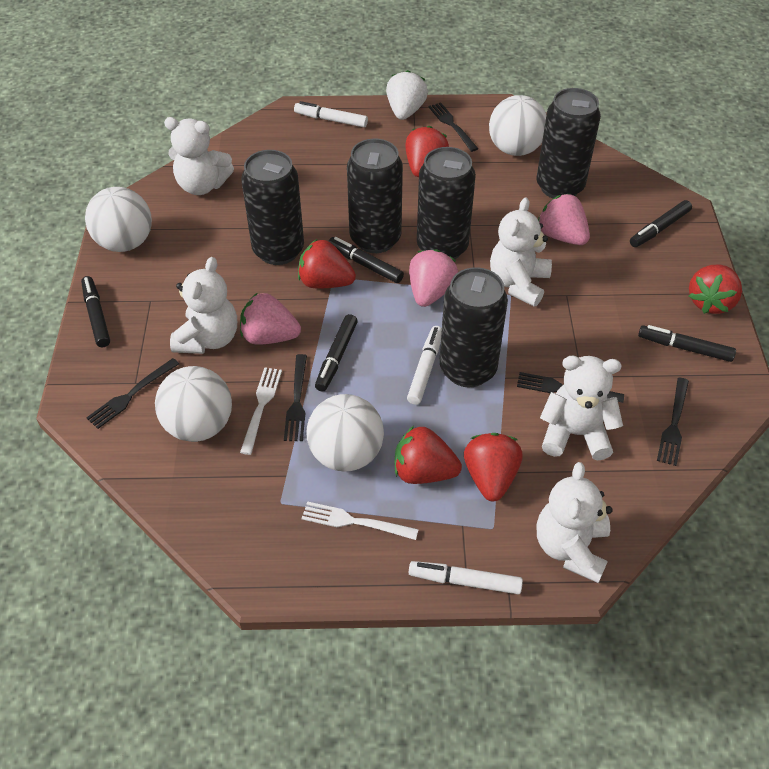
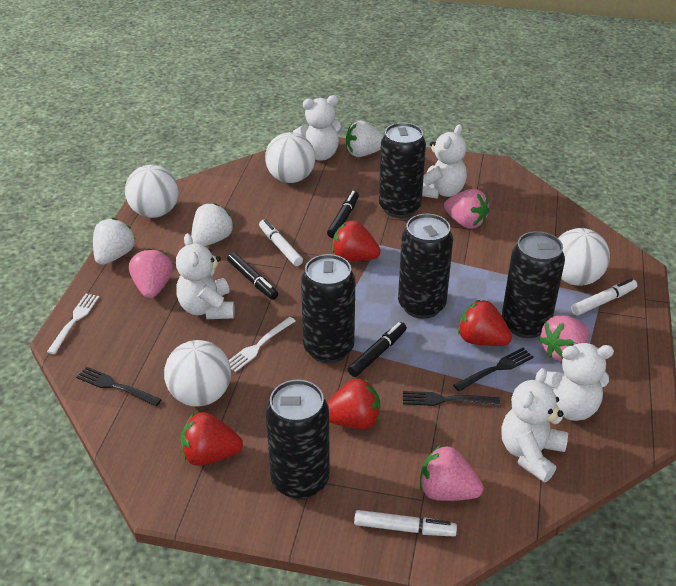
black fork: [86,358,179,429] [284,354,307,441] [428,102,478,152] [517,372,624,403] [657,378,689,466] = 5 -> [76,367,162,406] [403,391,500,406] [453,348,534,391] = 3
black marker: [81,276,110,347] [315,314,358,392] [329,237,404,283] [630,200,692,247] [638,325,736,362] = 5 -> [227,252,278,300] [327,191,359,238] [348,322,407,377] = 3
pink strawberry: [240,292,301,345] [409,249,458,307] [538,194,590,245] = 3 -> [129,248,173,298] [420,445,483,501] [444,189,490,229] [539,315,589,361] = 4
red strawberry: [298,239,356,288] [395,426,462,484] [405,126,449,177] [464,433,522,501] [689,264,742,314] = 5 -> [181,412,243,466] [327,379,380,429] [332,220,381,261] [458,299,512,346] = 4
white strawberry: [386,70,428,120] = 1 -> [93,218,136,265] [191,203,234,246] [346,121,384,157] = 3

